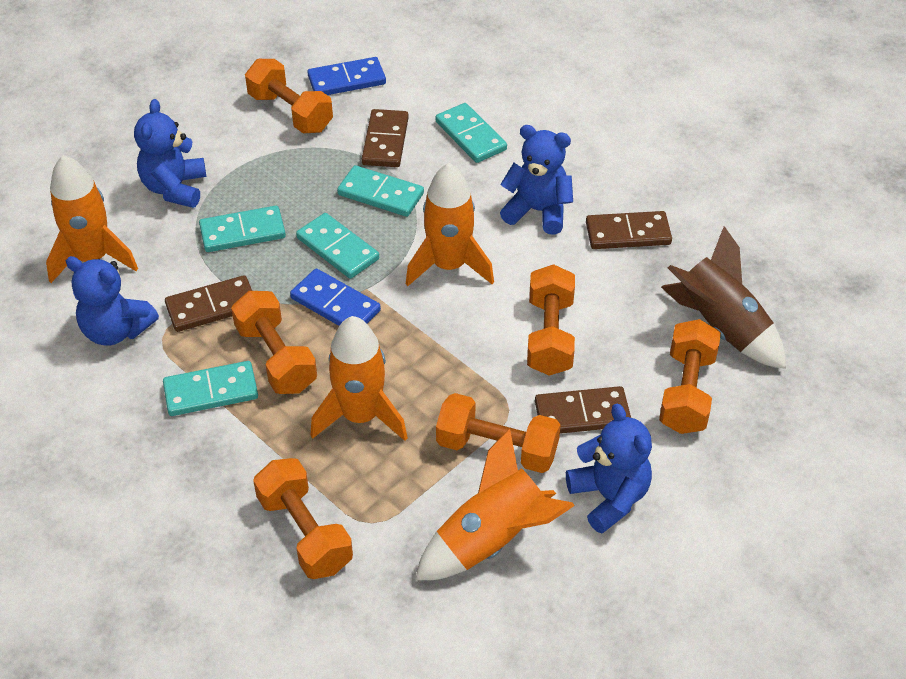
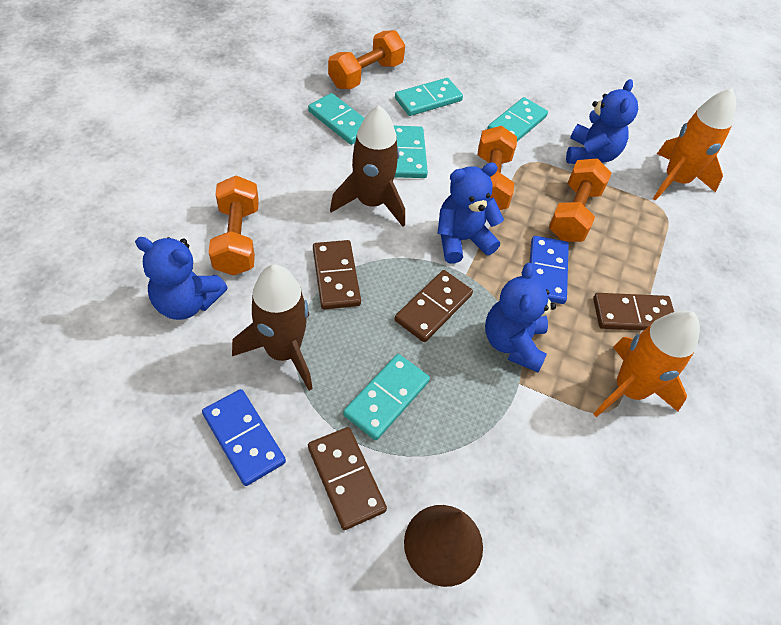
brown cone: none = 0 -> [404,505,483,587] = 1
brown rocket: [661,226,786,369] = 1 -> [232,264,313,391] [330,105,405,227] = 2
orange dumbbell: [231,291,317,394] [245,59,333,133] [253,458,353,579] [436,393,561,473] [527,264,575,376] [659,319,721,434] = 6 -> [209,175,259,276] [328,30,405,89] [478,126,517,210] [549,158,612,242] = 4
orange rocket: [46,155,138,283] [310,316,408,441] [406,163,494,286] [415,428,575,580] = 4 -> [594,310,700,417] [653,88,736,201] = 2

